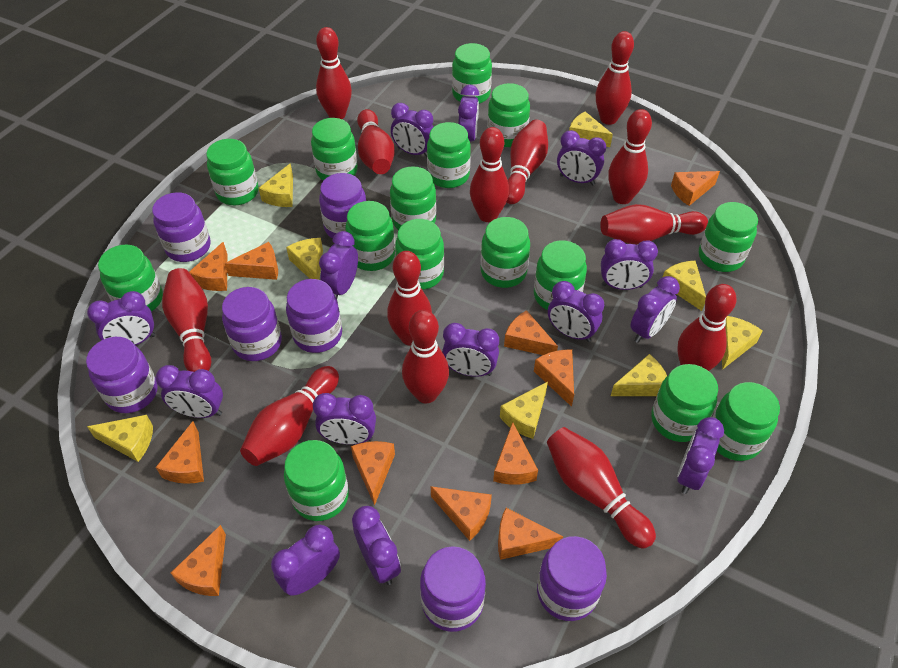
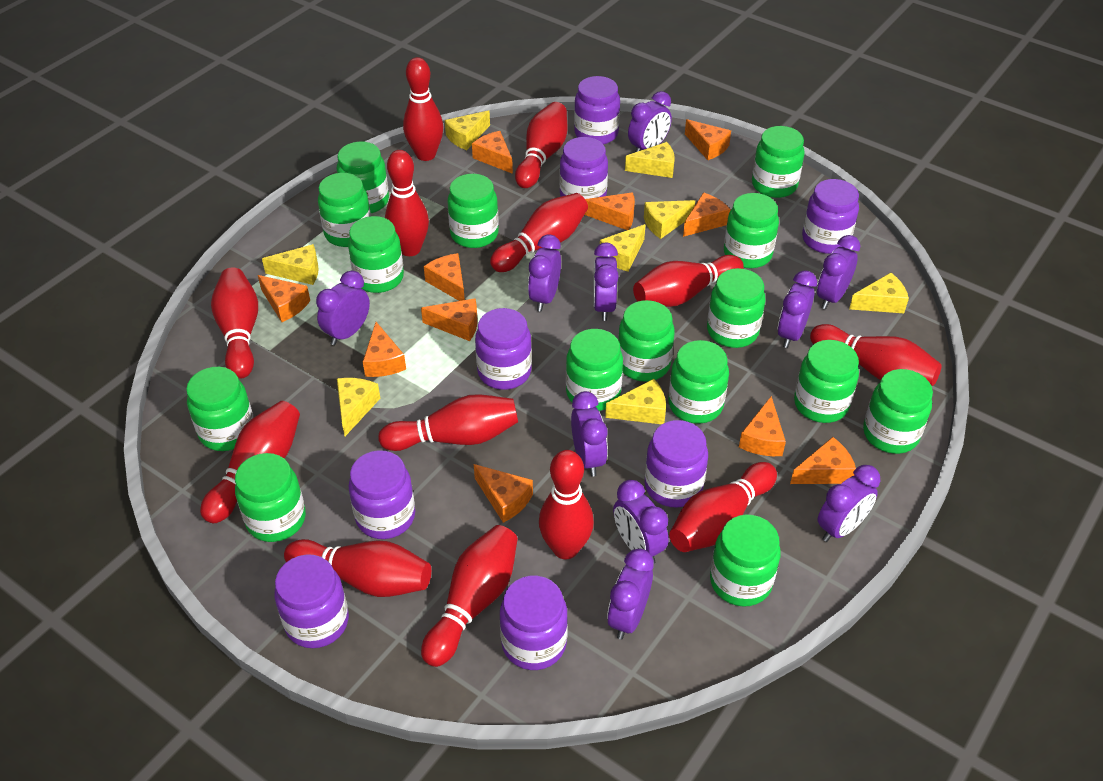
purple clock: [87,291,156,345] [156,365,223,418] [271,525,340,595] [313,393,376,445] [319,231,358,299] [352,506,401,585] [391,103,433,157] [442,323,499,377] [458,85,479,142] [548,281,604,342] [557,130,606,185] [601,239,658,290] [630,276,680,343] [677,417,724,494] = 14 -> [316,271,370,345] [528,235,561,312] [571,391,608,477] [593,243,619,321] [607,549,654,640] [613,480,669,564] [628,91,672,152] [777,270,817,348] [817,235,860,309] [818,465,880,542] = 10
purple jar: [86,337,158,413] [152,192,211,262] [222,287,282,361] [286,279,342,353] [319,173,366,239] [420,546,486,632] [537,536,607,621] = 7 -> [274,554,349,648] [349,450,415,539] [475,308,532,390] [500,576,568,670] [560,137,608,199] [574,76,620,145] [645,420,708,508] [802,179,859,254] = 8

